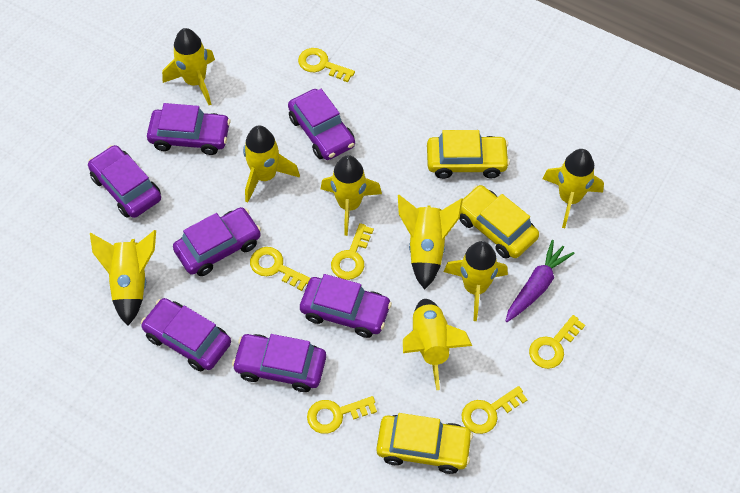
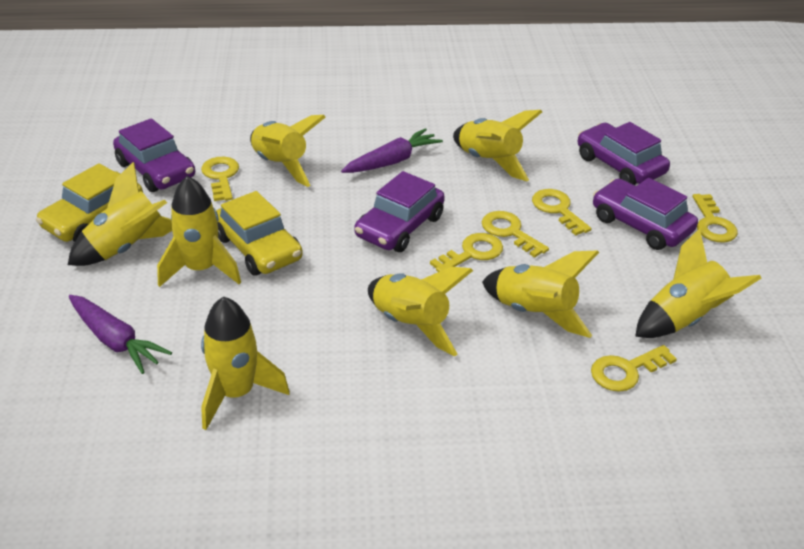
purple car: [88,145,161,218] [141,298,231,371] [147,103,230,155] [173,207,261,276] [232,334,326,392] [288,89,355,160] [300,274,392,338] = 7 -> [113,118,195,192] [354,171,445,252] [578,122,670,185] [593,178,698,250] = 4
purple carrot: [506,240,575,322] = 1 -> [69,295,172,374] [341,128,443,173] = 2
yellow car: [376,413,473,474] [427,130,510,179] [459,185,539,259] = 3 -> [36,163,143,242] [216,191,303,276] = 2

